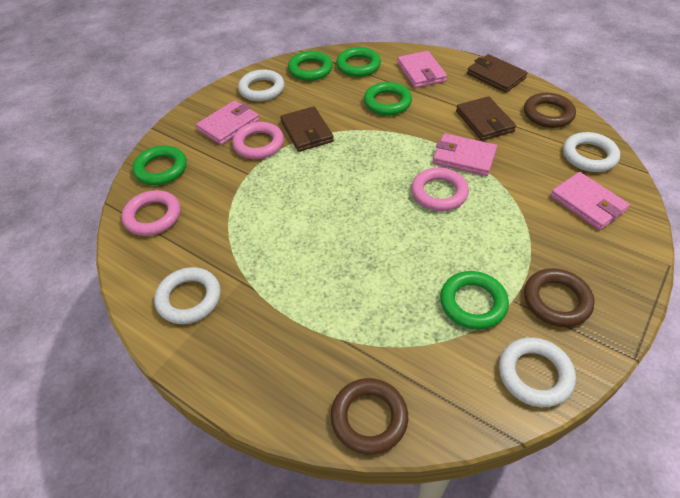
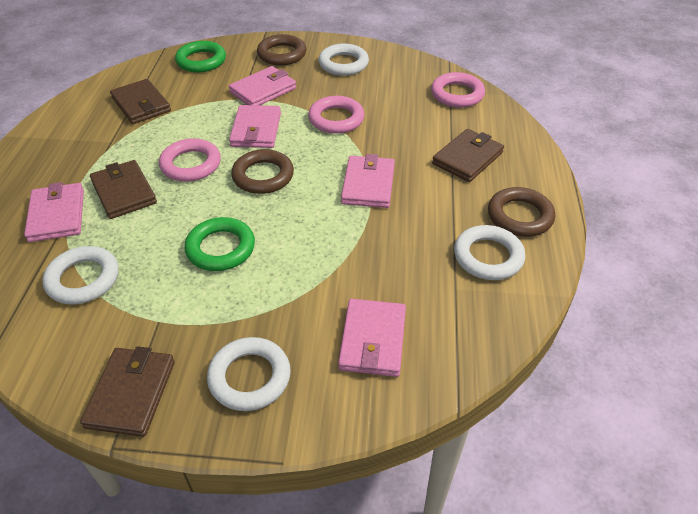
brown wallet: [280,106,334,152] [456,96,516,141] [467,54,528,93] = 3 -> [80,346,175,437] [90,160,157,219] [110,79,171,124] [432,129,504,182] = 4
green ring: [132,145,187,185] [288,51,333,81] [336,47,381,77] [364,82,412,115] [440,271,509,330] = 5 -> [175,41,226,72] [185,217,255,271] = 2
pink wallet: [196,100,259,145] [397,51,447,88] [433,133,497,176] [550,172,630,230] = 4 -> [24,182,84,242] [229,66,296,105] [229,105,281,148] [338,299,406,377] [341,154,395,208] = 5

